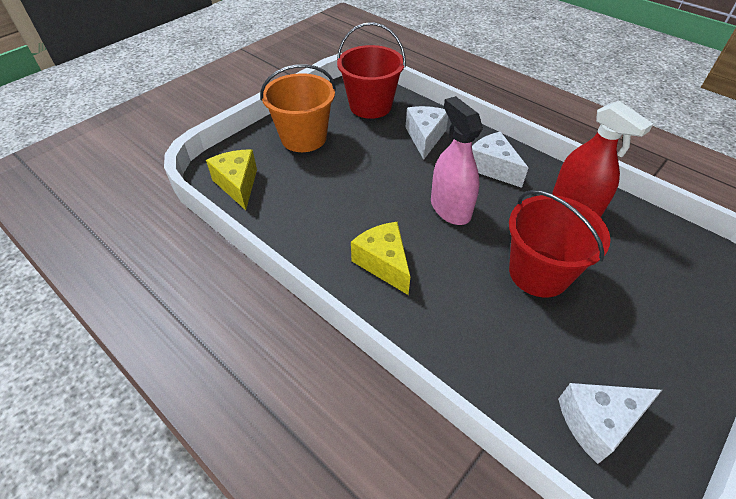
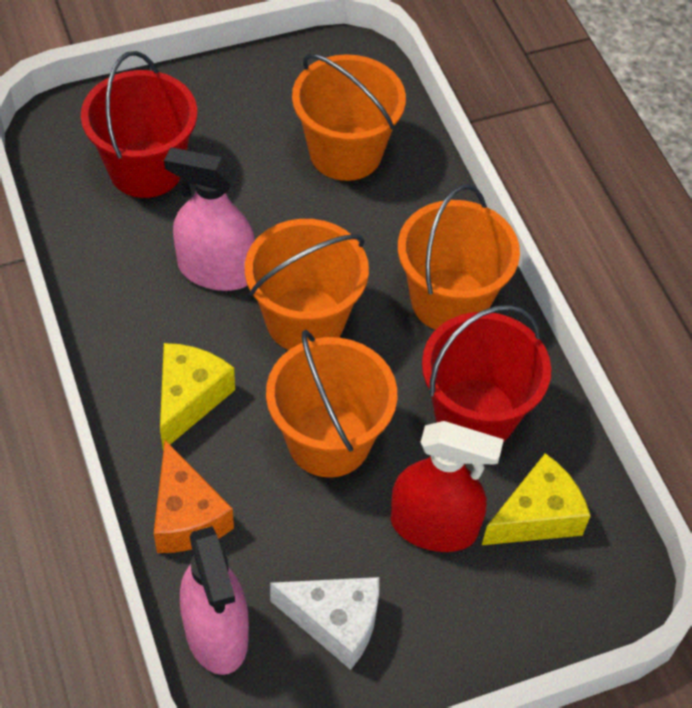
orange bucket: [260,64,336,152] = 1 -> [245,219,369,350] [266,330,397,477] [292,54,406,181] [398,184,520,330] = 4
orange cheese: none = 0 -> [154,440,234,553] = 1
pink spray bottle: [431,96,483,225] = 1 -> [164,148,255,291] [180,526,249,675] = 2
white cheese: [406,106,448,160] [472,132,528,188] [558,383,662,464] = 3 -> [270,577,379,670] = 1

